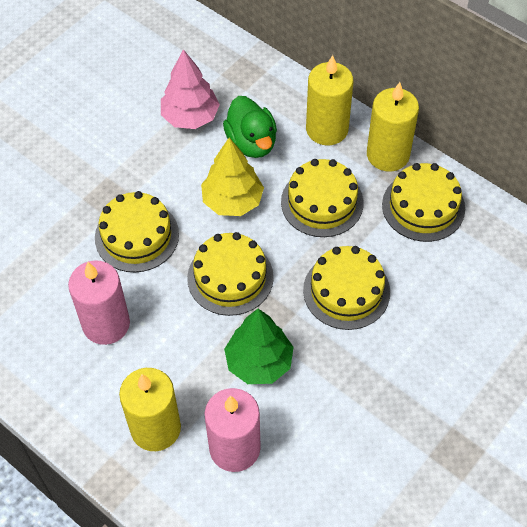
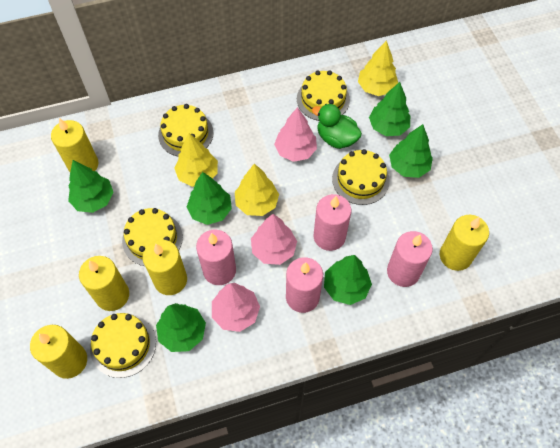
green tree: [224,309,294,384] = 1 -> [68,160,113,213] [156,303,206,352] [187,172,232,225] [324,255,372,305] [369,82,410,136] [389,124,433,178] = 6
pink candle: [68,260,130,345] [204,388,261,472] = 2 -> [196,230,236,285] [286,257,323,313] [314,194,351,251] [387,231,433,287] = 4
pink tree: [161,49,220,129] = 1 -> [212,283,260,332] [251,214,297,265] [274,107,317,162] = 3
yellow candle: [119,368,181,451] [306,55,353,145] [367,82,419,171] = 3 -> [30,325,87,379] [51,118,98,172] [79,256,129,311] [143,240,187,295] [440,215,489,271] = 5
yellow tree: [201,138,264,216] = 1 -> [174,133,218,187] [235,164,279,216] [358,40,398,96] = 3

